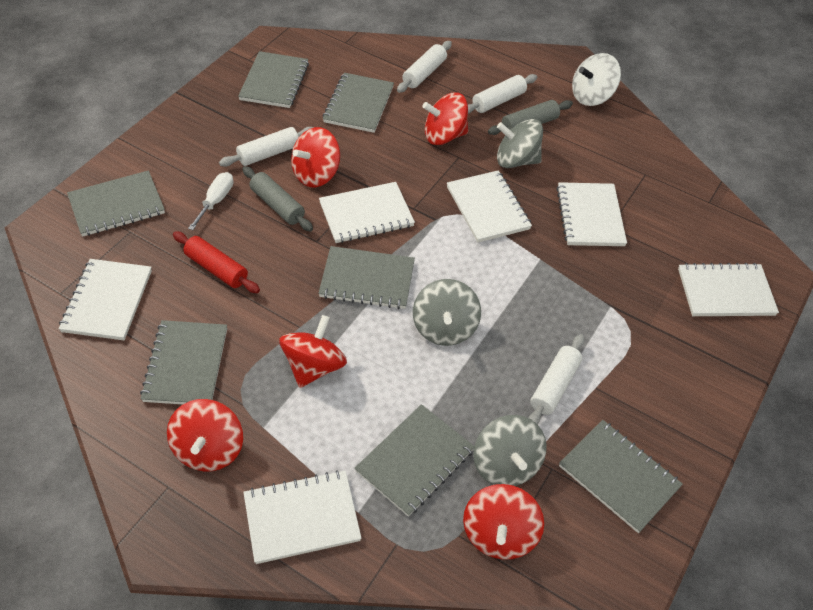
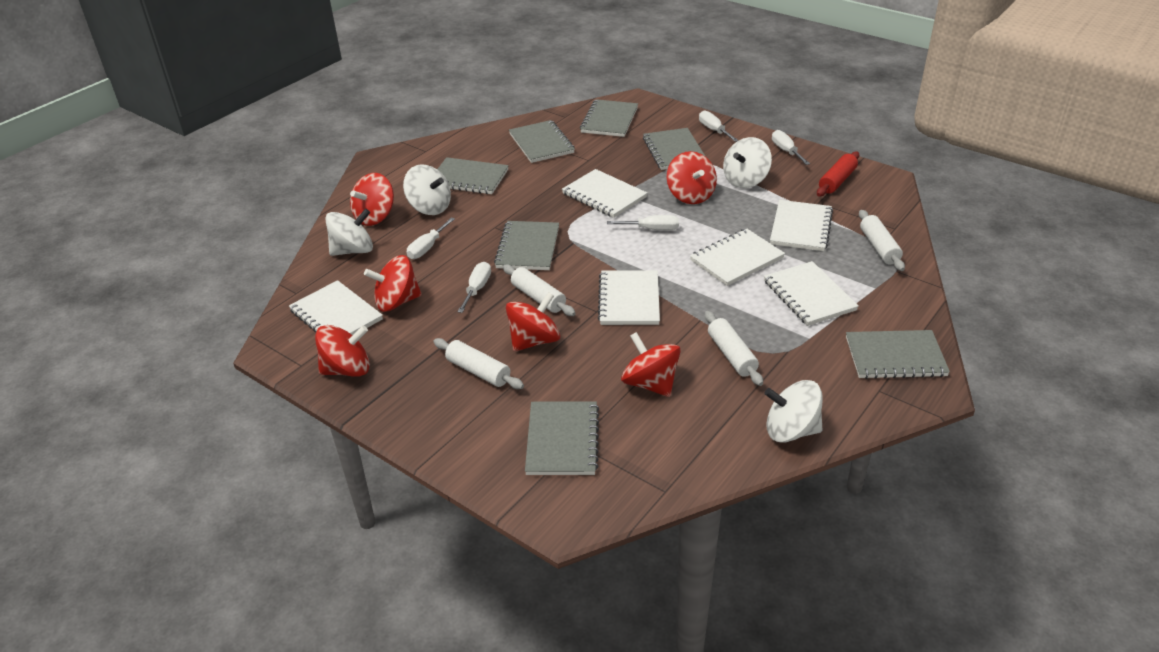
grey rolling pin: [242,166,313,232] [488,100,573,135] = 2 -> none = 0
grey spinning top: [413,279,481,346] [474,415,547,486] [497,119,543,168] = 3 -> none = 0
red spinning top: [167,399,243,471] [279,315,347,388] [291,127,340,187] [422,93,468,145] [463,484,544,560] = 5 -> [315,325,370,377] [350,173,394,226] [364,255,422,312] [506,292,560,351] [621,332,681,397] [667,151,717,204] = 6
white screwdriver: [188,172,233,230] = 1 -> [407,217,455,259] [457,262,491,313] [607,215,679,230] [699,110,739,142] [772,130,810,165] = 5
white spinning top: [572,53,621,106] = 1 -> [326,208,373,256] [403,164,451,215] [723,137,772,188] [764,380,823,442] = 4

